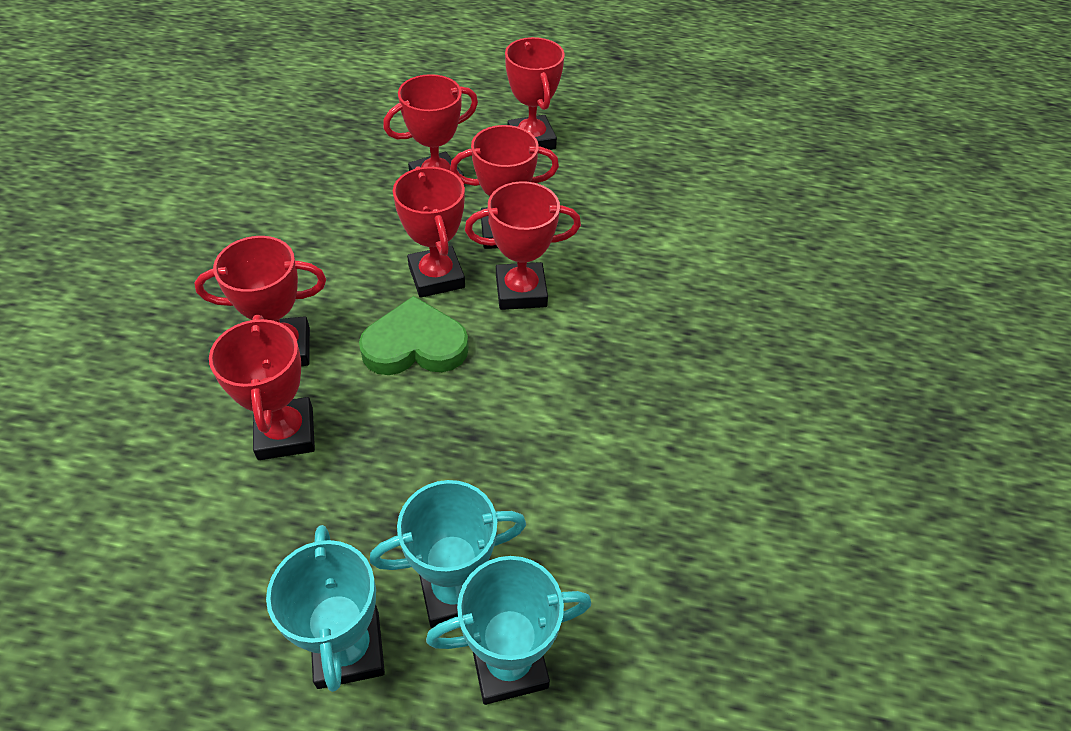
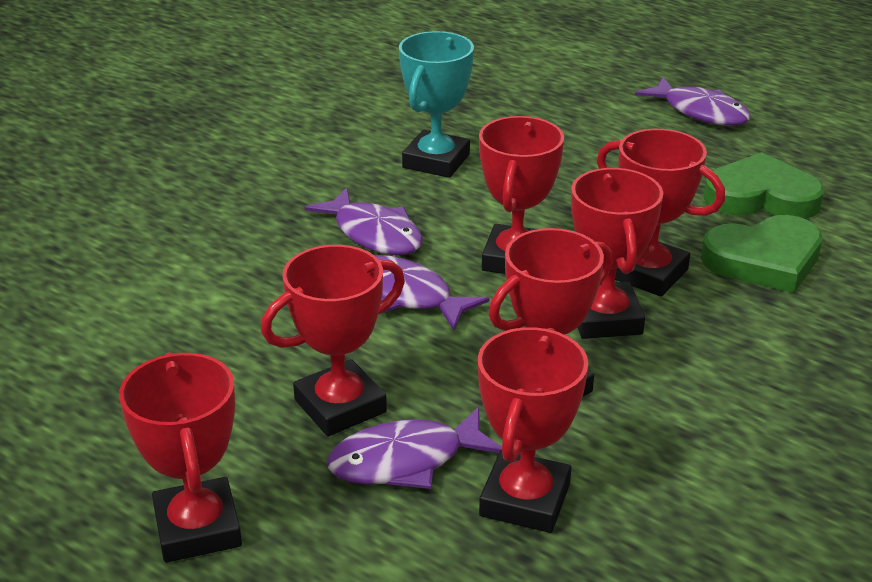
green heart: [359,296,469,375] = 1 -> [701,215,823,293] [703,152,824,219] = 2
purple fish: none = 0 -> [305,188,423,255] [327,407,502,489] [374,255,490,331] [635,77,751,126] = 4
turquoise trophy: [266,525,385,692] [370,480,526,628] [426,556,591,705] = 3 -> [399,31,474,178] = 1

